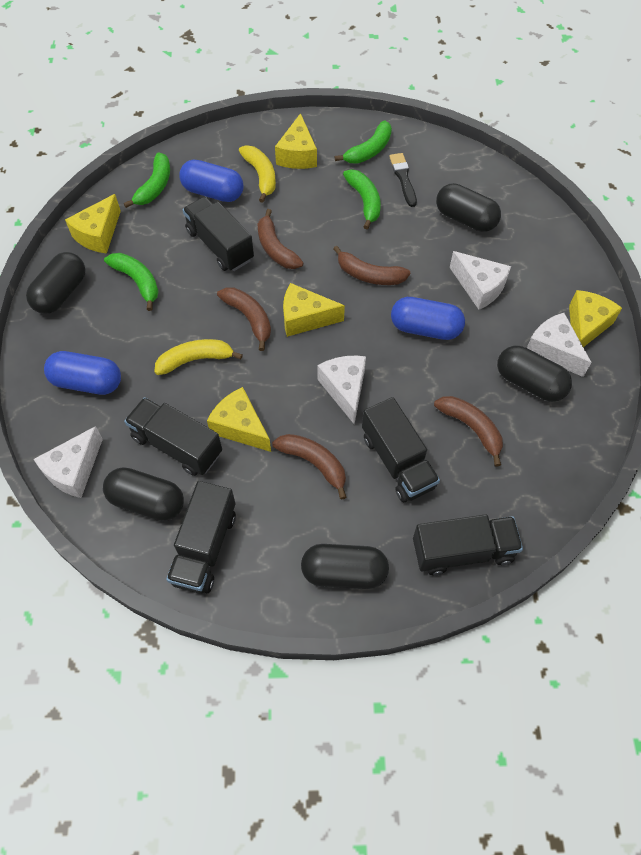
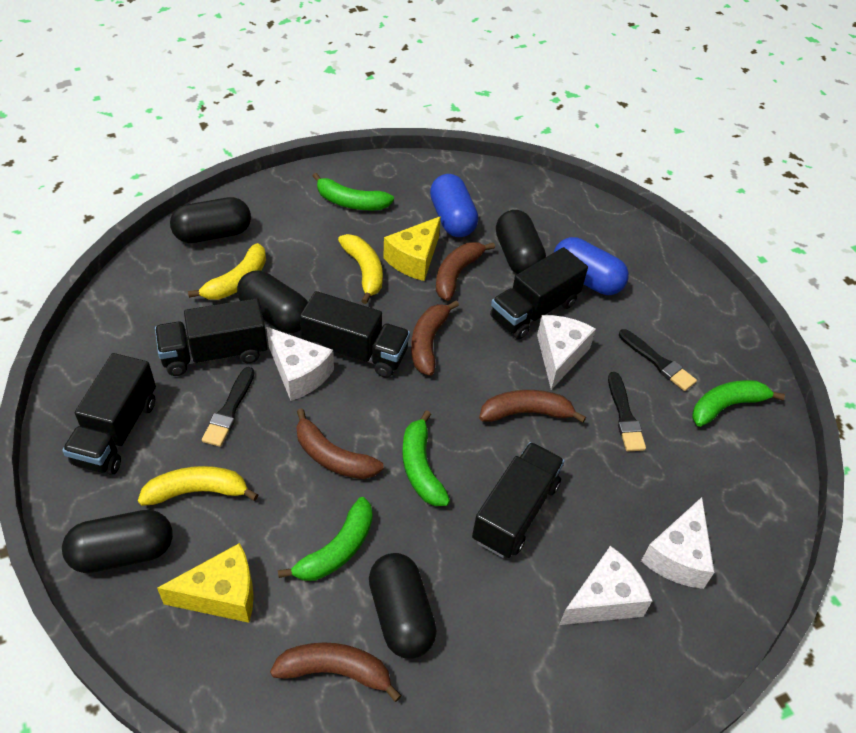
black brush: [389,153,417,207] = 1 -> [202,367,254,447] [608,372,646,452] [619,329,697,391] = 3
blue capsule: [44,351,121,395] [179,159,243,202] [391,297,465,340] = 3 -> [430,174,478,237] [554,237,629,295] = 2
yellow banana: [154,339,243,375] [239,145,276,203] = 2 -> [138,466,259,506] [188,243,266,300] [338,234,383,304] = 3
yellow cheese: [65,194,121,254] [207,387,271,452] [275,113,317,169] [283,283,345,337] [569,290,622,347] = 5 -> [157,543,254,623] [383,216,441,281] = 2

